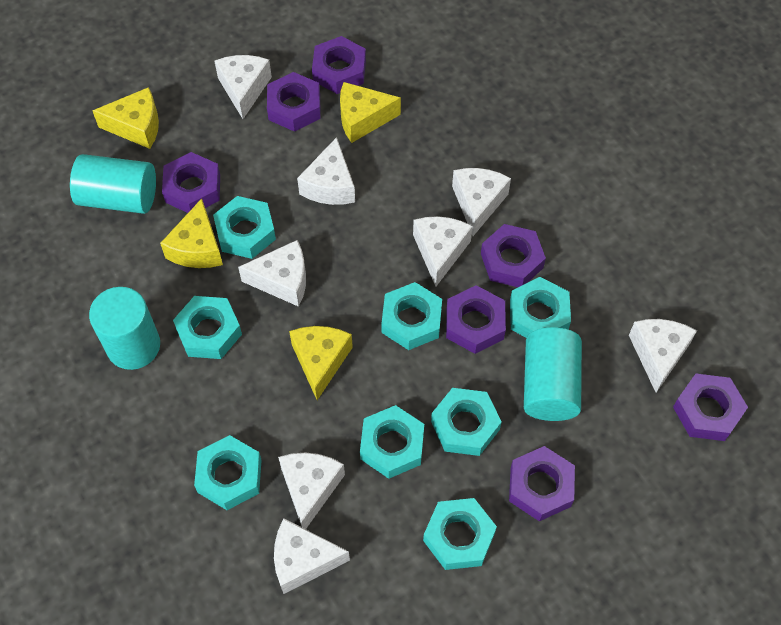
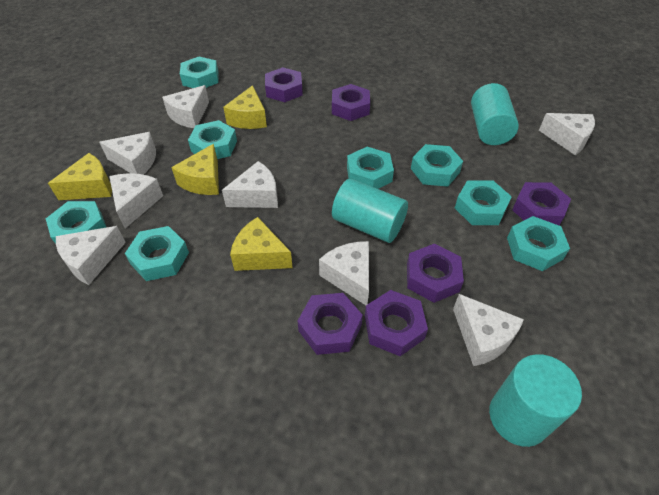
purple nut: [162,152,220,213] [267,72,320,132] [312,36,366,94] [446,285,506,354] [481,224,546,287] [509,446,575,521] [673,374,748,441] = 7 -> [265,67,303,102] [297,293,363,355] [332,84,370,121] [365,290,428,356] [407,244,464,303] [512,182,571,225] = 6

